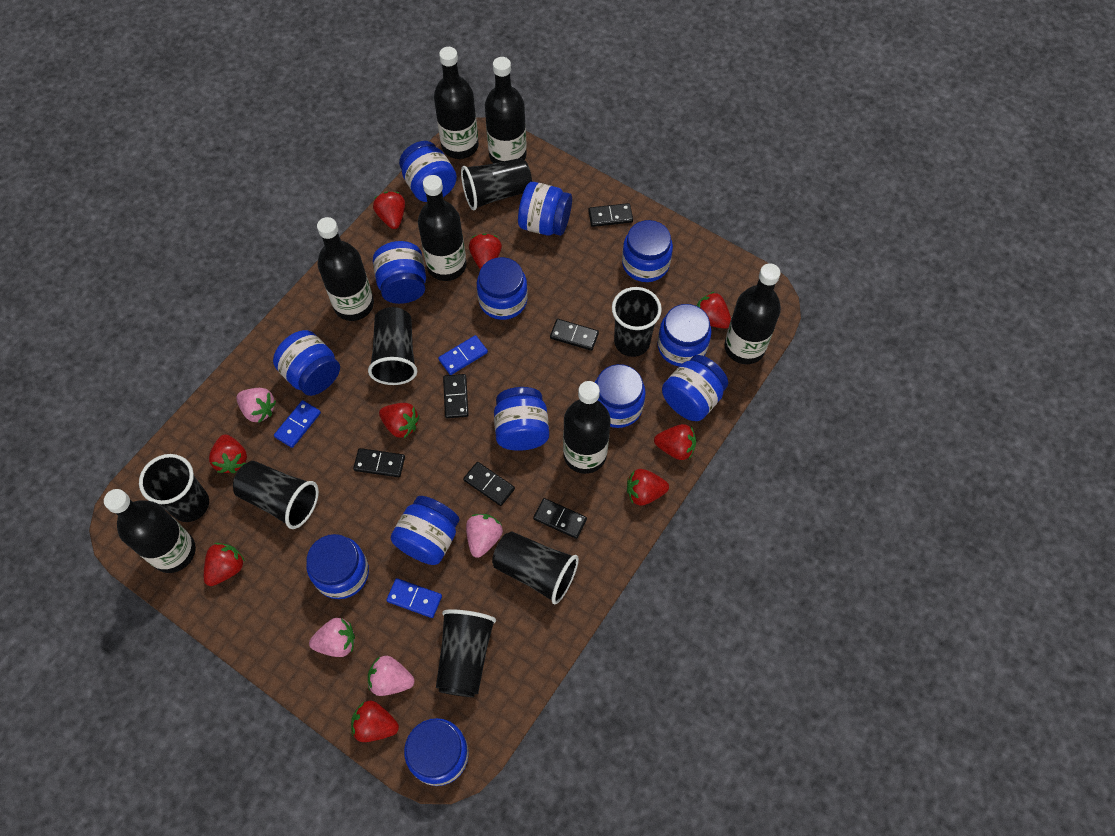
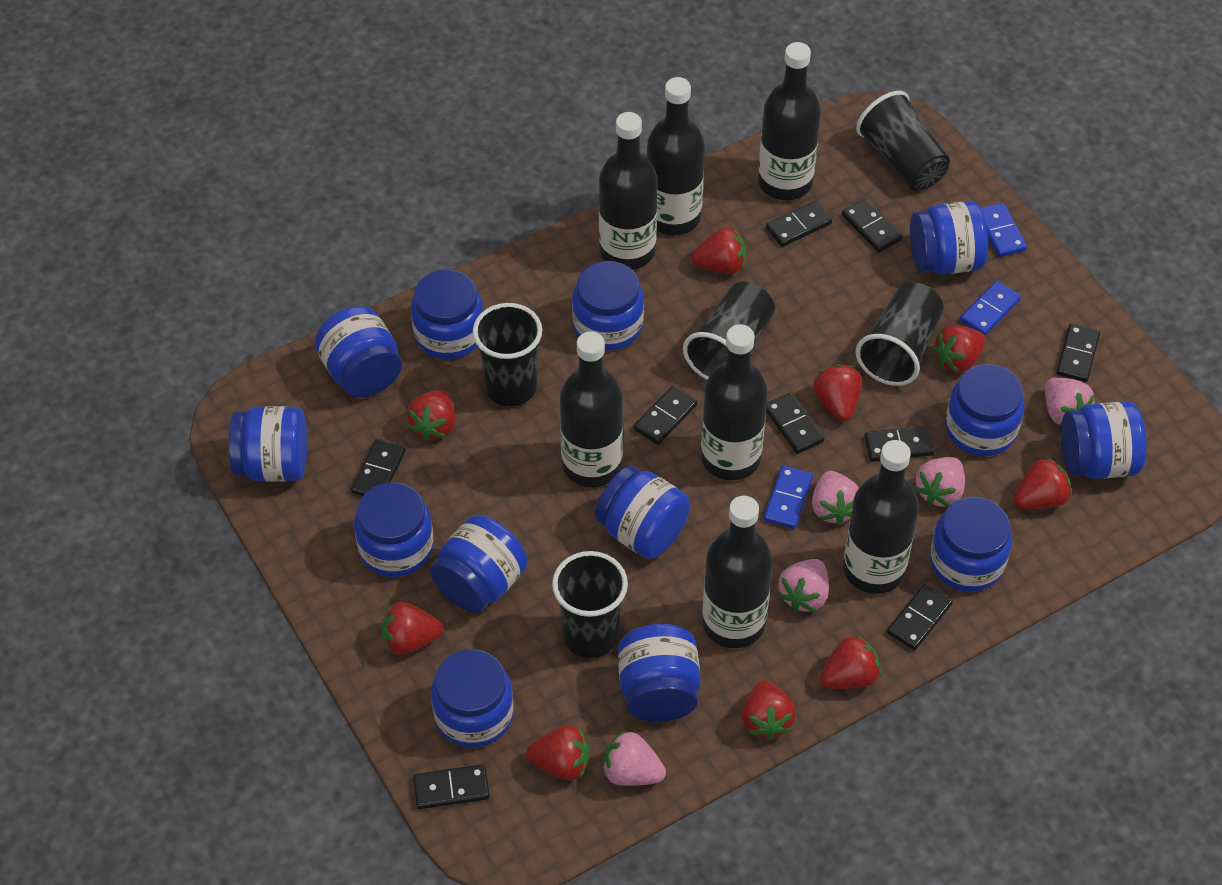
black cup: [139,454,209,522] [233,461,319,529] [368,307,417,385] [436,609,496,697] [461,158,532,210] [492,531,579,604] [612,287,662,357] = 7 -> [473,303,542,406] [552,551,628,658] [683,282,775,380] [855,282,944,386] [856,91,950,190] = 5
black domino: [353,448,405,477] [443,374,468,418] [463,462,515,506] [533,498,587,539] [550,319,599,351] [588,203,633,227] = 6 -> [351,438,406,496] [413,764,490,809] [634,385,697,445] [766,201,832,247] [766,393,824,454] [842,199,902,252] [864,426,935,462] [887,584,953,650] [1056,324,1100,382] = 9
pink strawberry: [236,388,276,423] [309,618,355,657] [368,656,415,696] [466,514,503,558] = 4 -> [603,730,666,786] [778,559,829,612] [812,471,859,525] [915,457,965,507] [1045,377,1095,425] = 5

